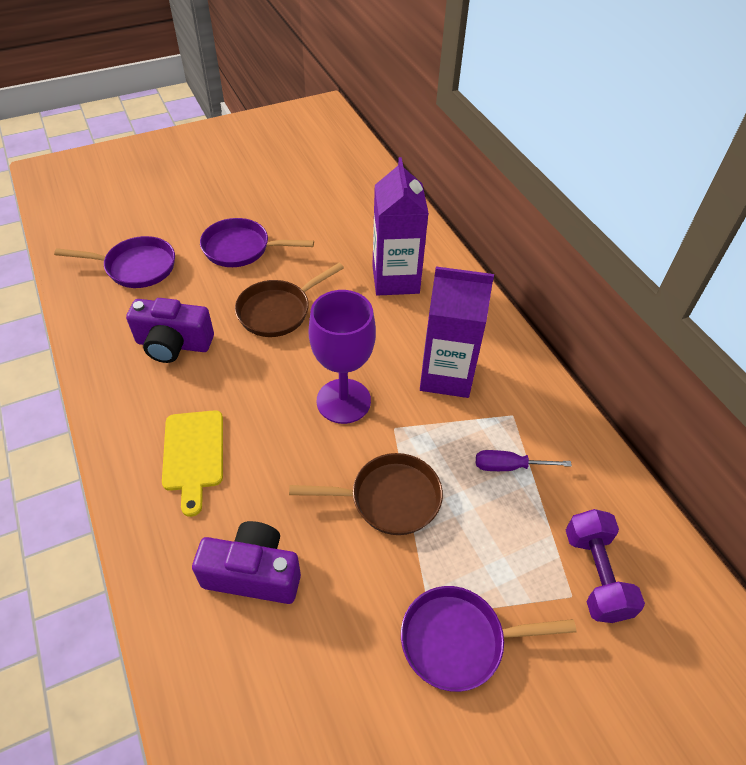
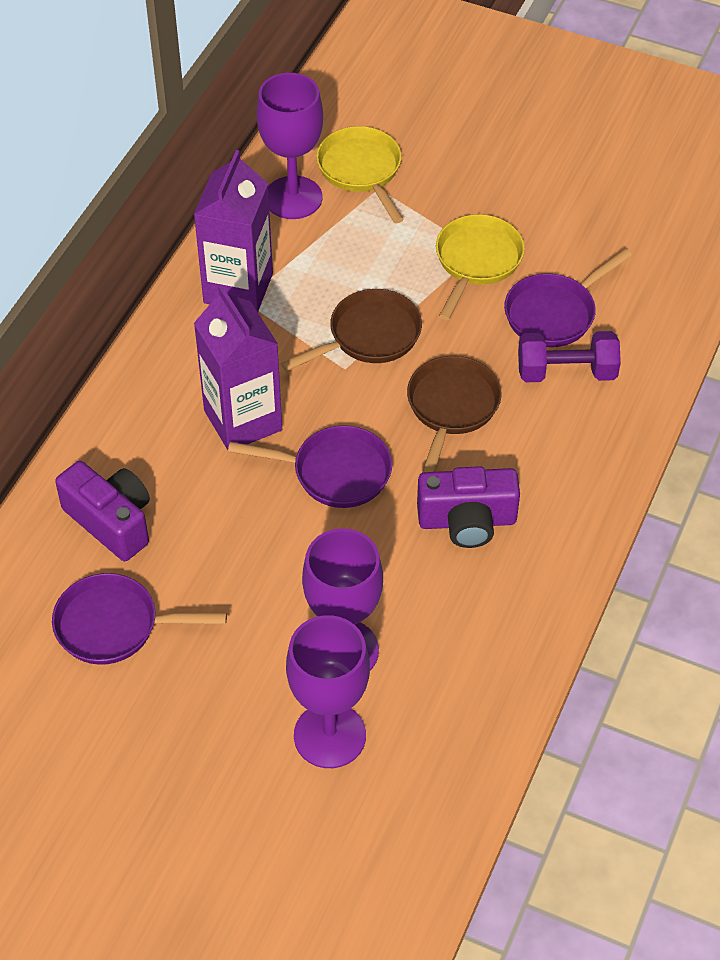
purple goblet: [309,290,376,424] = 1 -> [256,73,323,219] [286,615,370,768] [302,528,383,670] = 3
purple screwdriver: [476,450,572,471] = 1 -> none = 0
yellow cutting board: [162,410,223,517] = 1 -> none = 0
yellow pan: none = 0 -> [316,126,404,223] [436,214,525,320] = 2

